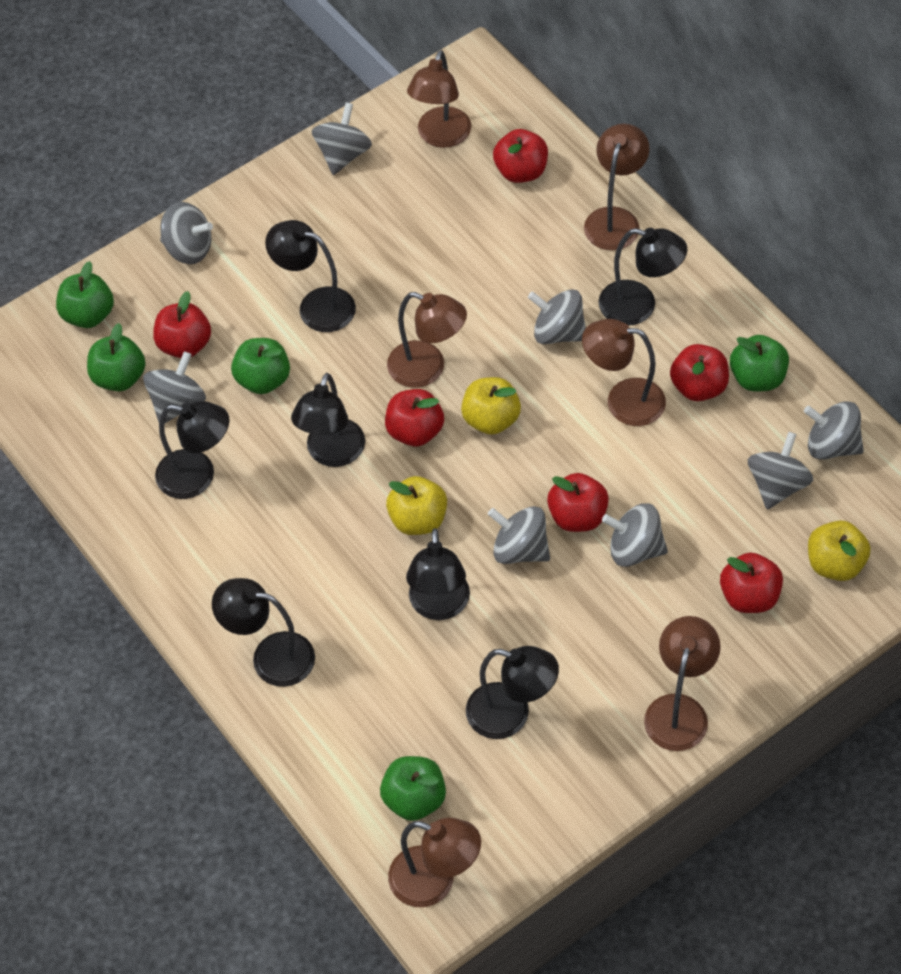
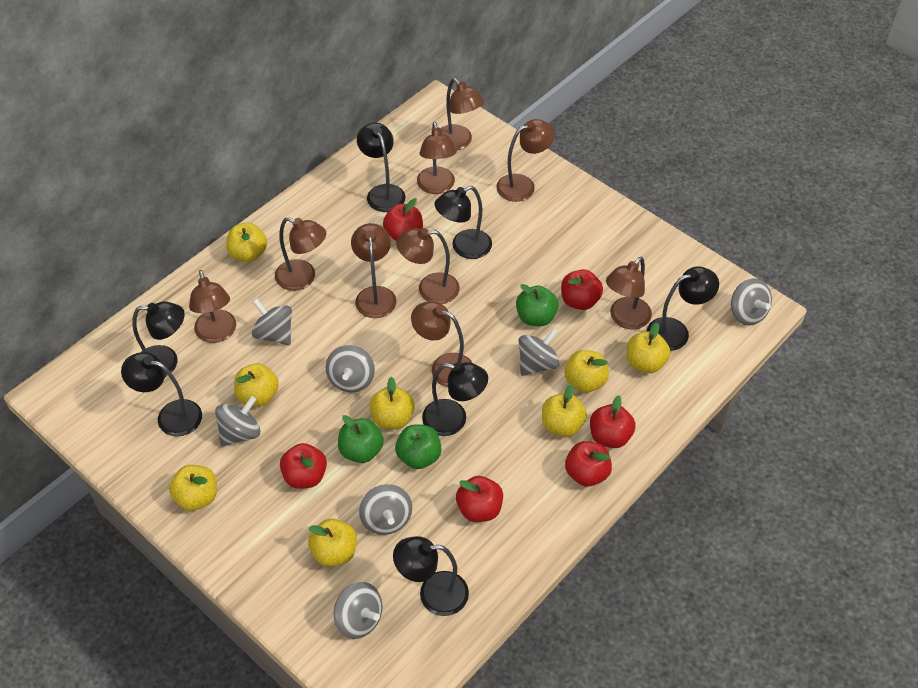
brown lamp: [387,292,467,388] [388,818,481,907] [407,50,471,148] [582,319,666,426] [584,124,650,250] [644,616,721,751] = 6 -> [189,270,236,343] [275,217,326,291] [351,223,397,318] [396,228,460,304] [411,301,472,387] [417,122,457,194] [441,78,484,150] [496,119,555,202] [606,257,652,329] = 9
green apple: [56,261,114,328] [87,323,146,391] [231,338,290,394] [380,756,446,821] [730,335,789,392] = 5 -> [338,415,384,463] [395,424,442,469] [516,284,558,326] = 3
grey spinning top: [143,351,206,423] [160,202,213,264] [312,102,372,175] [488,506,550,564] [528,289,586,344] [602,503,668,567] [748,432,813,510] [804,401,864,460] = 8 -> [215,396,260,447] [252,299,292,345] [326,345,375,393] [333,582,383,639] [359,484,412,535] [519,328,560,376] [731,278,772,326] = 7
yellow apple: [386,476,447,535] [461,377,521,435] [808,521,871,581] = 3 -> [169,465,217,511] [226,223,267,262] [234,363,279,406] [308,519,357,567] [369,377,415,429] [542,384,587,437] [564,350,609,393] [627,323,671,373] = 8

